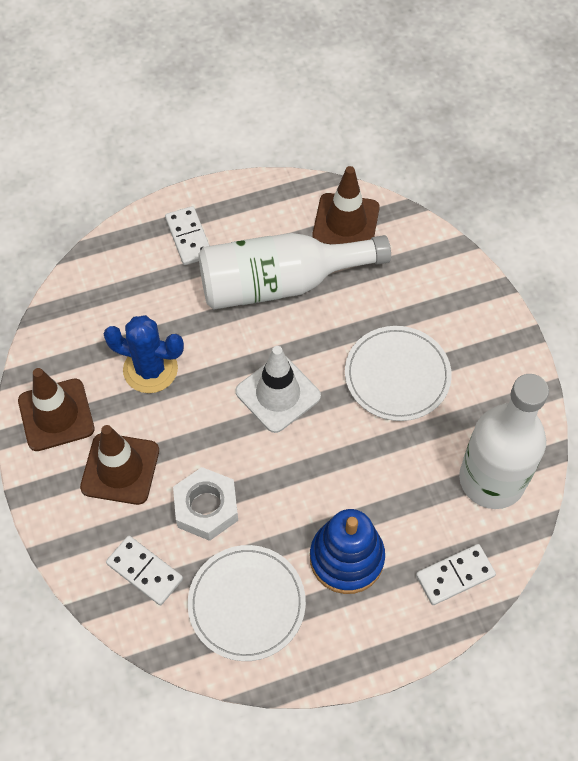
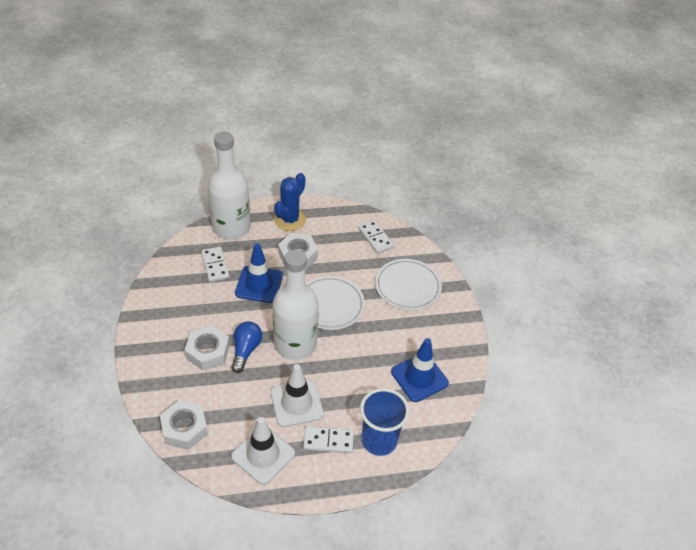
blue cup: none = 0 -> [360,388,409,456] = 1
blue light bulb: none = 0 -> [232,321,262,373] = 1
blue stacking toy: [310,509,385,594] = 1 -> none = 0
blue traffic cone: none = 0 -> [235,243,283,303] [391,338,449,402] = 2
brown traffic cone: [18,368,94,451] [80,425,159,505] [312,166,380,244] = 3 -> none = 0
white nut: [173,467,238,541] = 1 -> [160,400,208,450] [185,326,230,371] [278,233,318,270] = 3
white traffic cone: [235,346,321,433] = 1 -> [231,417,295,485] [271,364,324,427] = 2

